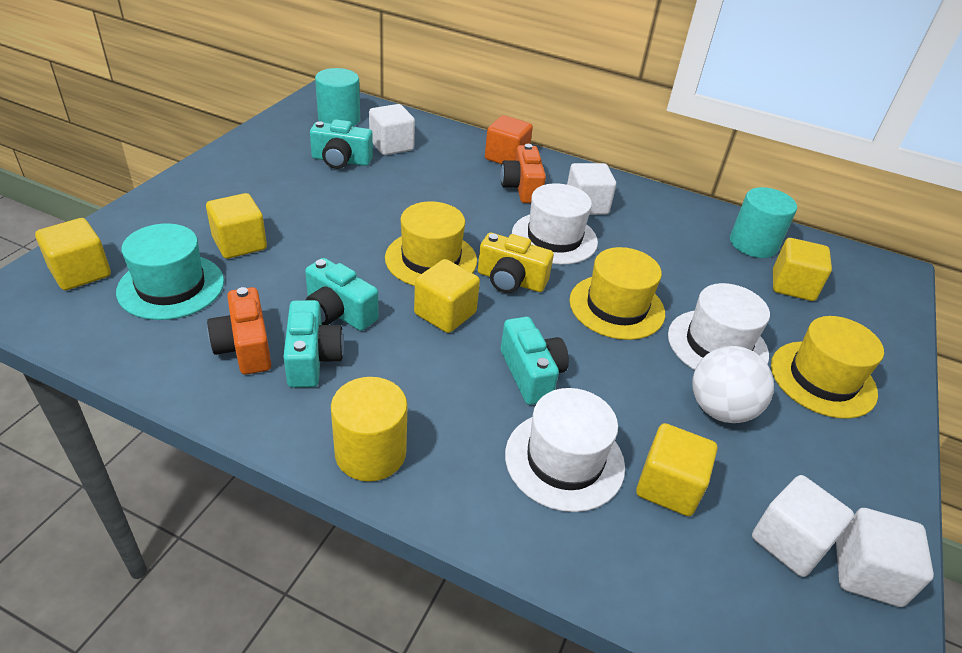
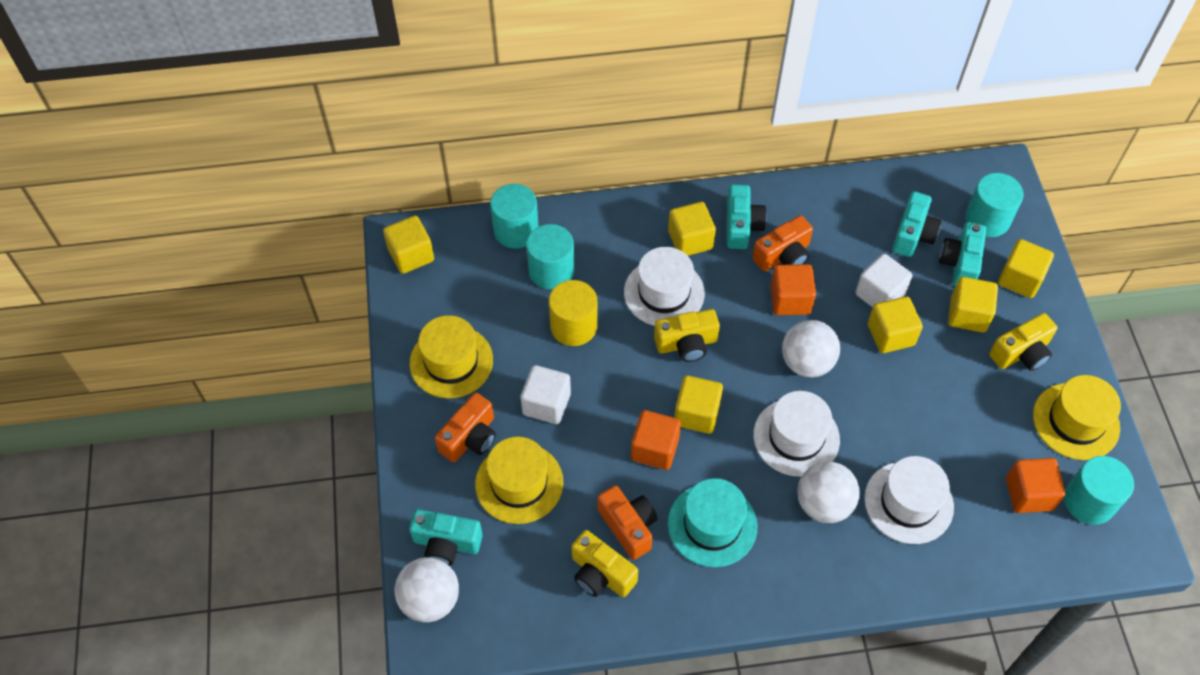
orange camera: [207,287,272,375] [501,144,546,203] = 2 -> [435,393,496,462] [597,485,657,560] [752,215,813,271] = 3
orange cube: [485,115,533,164] = 1 -> [631,410,681,470] [770,264,816,315] [1006,458,1066,513] = 3
turquoise cylinder: [315,68,360,127] [730,187,797,258] = 2 -> [490,184,539,248] [526,224,575,289] [965,173,1023,237] [1064,456,1134,525] = 4
white ball: [692,346,774,423] = 1 -> [395,557,459,622] [782,320,840,377] [797,461,860,523] = 3
white cube: [369,104,415,155] [567,163,616,215] [752,475,854,577] [836,508,934,607] = 4 -> [521,365,571,424] [855,254,912,307] = 2
yellow camera: [478,233,554,293] = 1 -> [571,530,638,597] [654,309,720,362] [989,313,1057,371] = 3
yellow cube: [35,218,111,290] [206,193,267,259] [414,259,480,333] [636,423,717,516] [773,238,832,301] = 5 -> [383,215,434,274] [668,202,716,256] [674,375,723,434] [868,296,923,353] [948,277,998,333] [998,239,1054,298] = 6

